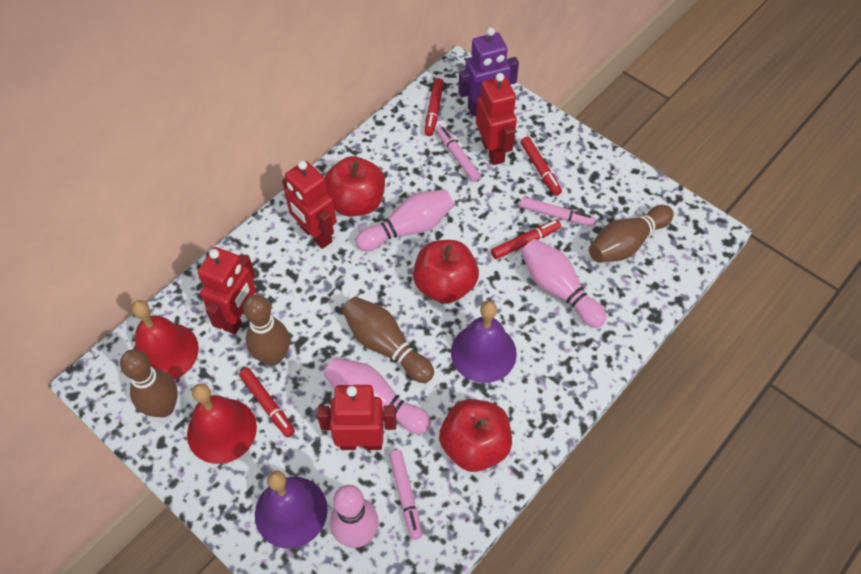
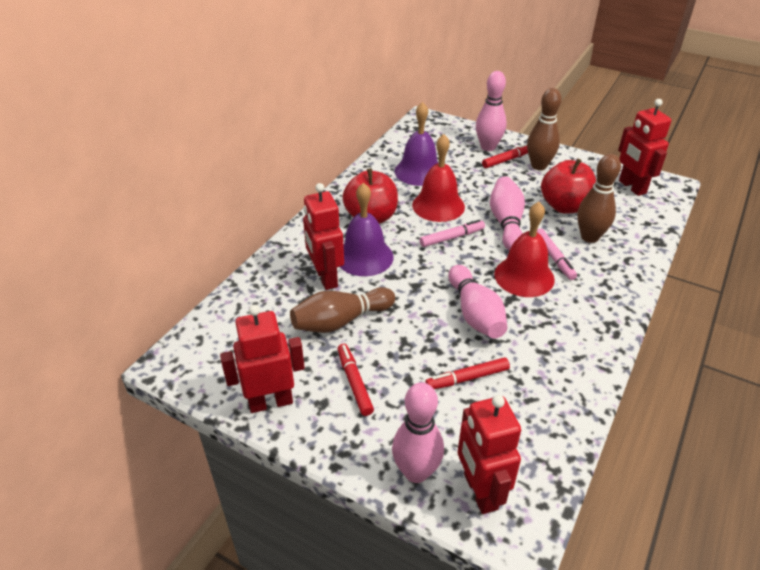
brown bowling pin: [120,349,178,417] [243,294,290,365] [342,296,434,383] [589,205,674,263] = 4 -> [290,287,395,333] [527,88,562,170] [577,154,621,243] = 3
pink marker: [389,450,422,540] [437,126,481,182] [520,197,596,226] = 3 -> [420,219,485,247] [537,229,577,280] = 2
purple robot: [458,27,519,116] = 1 -> none = 0
red apple: [324,156,385,216] [413,240,479,303] [439,399,512,472] = 3 -> [342,168,398,224] [541,158,596,214] = 2
red marker: [239,368,295,437] [425,78,444,136] [491,220,561,259] [521,137,562,196] = 4 -> [338,344,374,416] [425,357,510,389] [482,144,528,168] = 3

